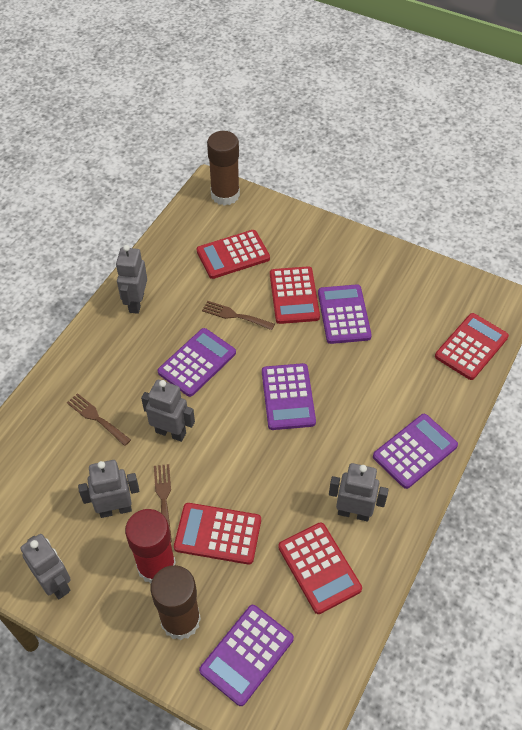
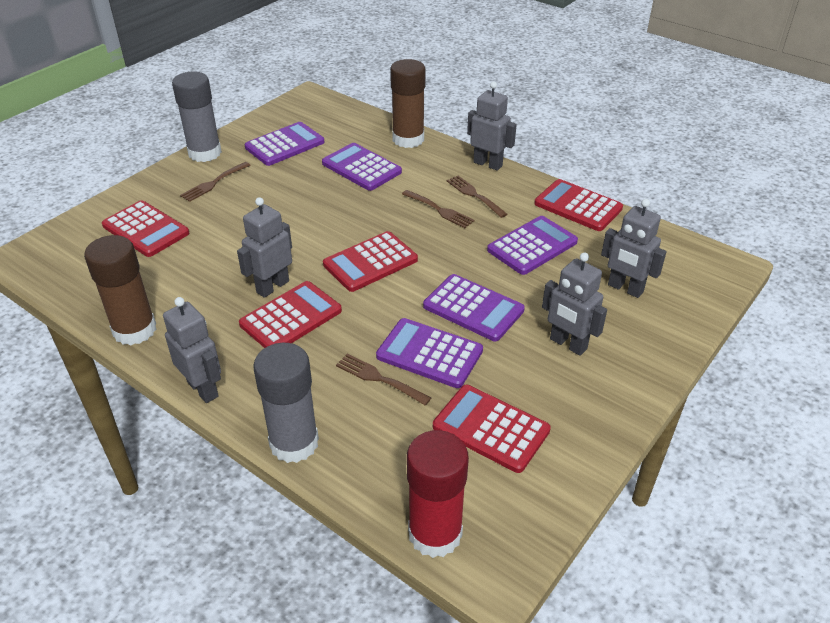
brown fork: [67,393,131,446] [154,464,172,542] [202,301,275,330] = 3 -> [180,162,251,202] [336,354,431,406] [402,190,474,228] [447,176,507,218] = 4
grey glue stick: none = 0 -> [172,72,222,162] [253,343,319,463] = 2

